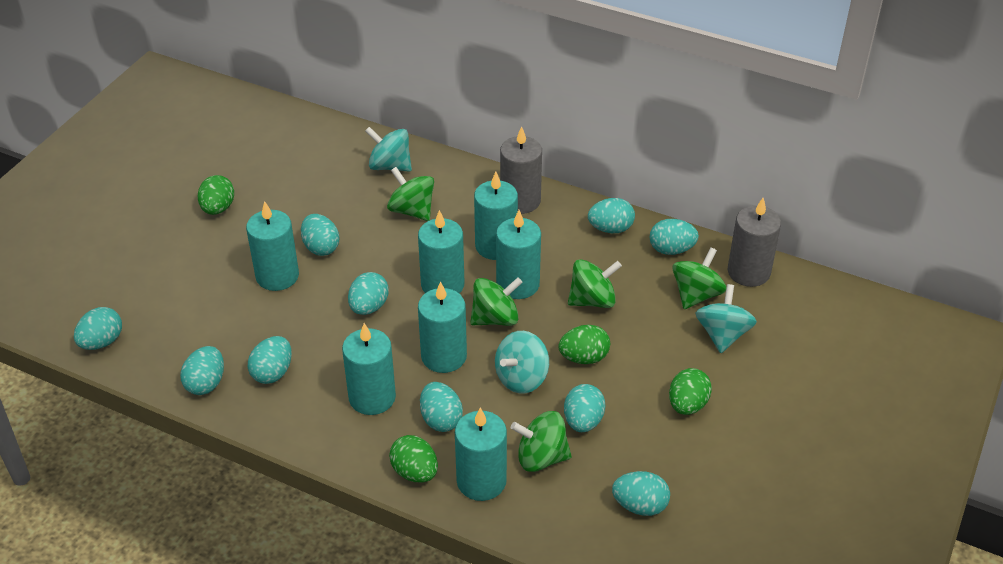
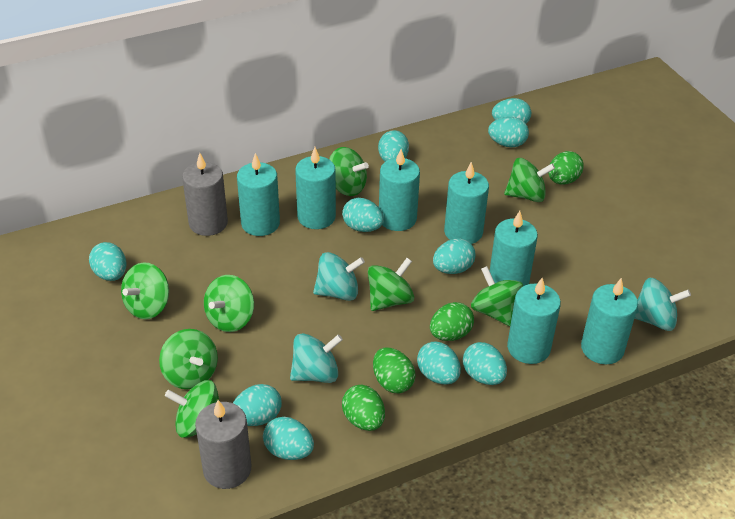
green spinning top: [387,167,434,221] [470,277,523,326] [511,411,572,472] [568,259,622,308] [672,247,727,309] = 5 -> [121,262,169,319] [159,329,218,389] [165,380,219,438] [204,275,254,332] [329,147,369,196] [368,258,414,311] [471,266,523,326] [504,158,555,202] = 8

